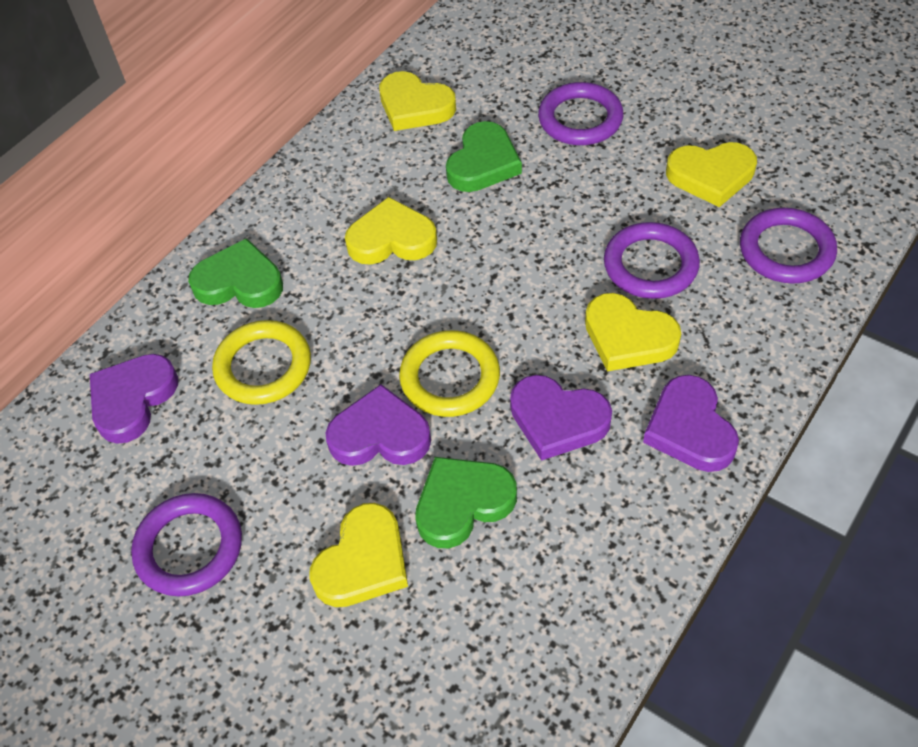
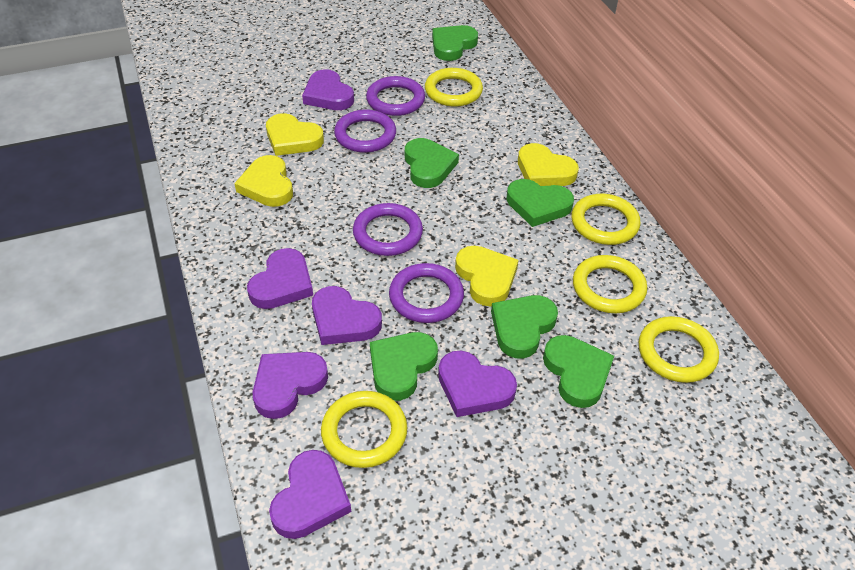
green heart: [188,238,283,308] [415,457,517,548] [446,121,522,192] = 3 -> [370,332,438,401] [405,138,459,188] [432,25,478,61] [491,295,558,359] [507,179,574,227] [543,335,614,408] = 6
purple heart: [90,354,178,444] [326,384,431,466] [510,375,612,461] [643,375,739,472] = 4 -> [247,248,313,309] [252,352,328,419] [269,450,351,539] [302,69,354,110] [312,286,382,345] [438,351,517,417] = 6
yellow heart: [310,503,408,607] [345,197,437,265] [379,71,456,131] [585,293,681,371] [666,142,757,207] = 5 -> [234,155,293,207] [266,113,324,156] [455,246,519,306] [518,143,579,186] = 4
yellow ring: [212,320,311,405] [399,330,500,417] = 2 -> [321,391,408,468] [425,68,483,107] [571,194,641,245] [573,255,647,313] [639,316,719,383] = 5

